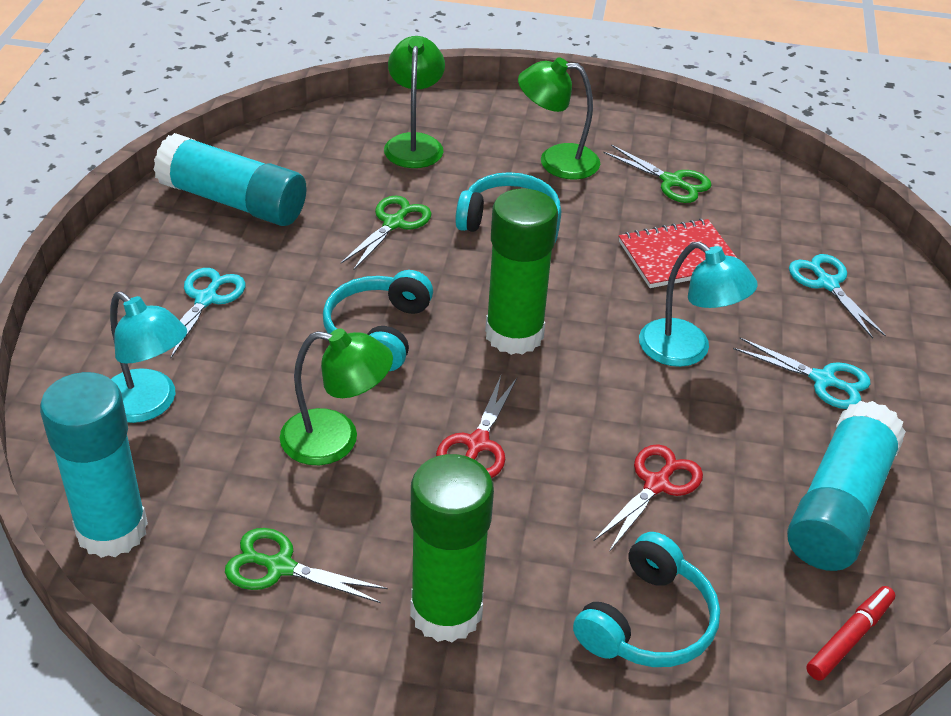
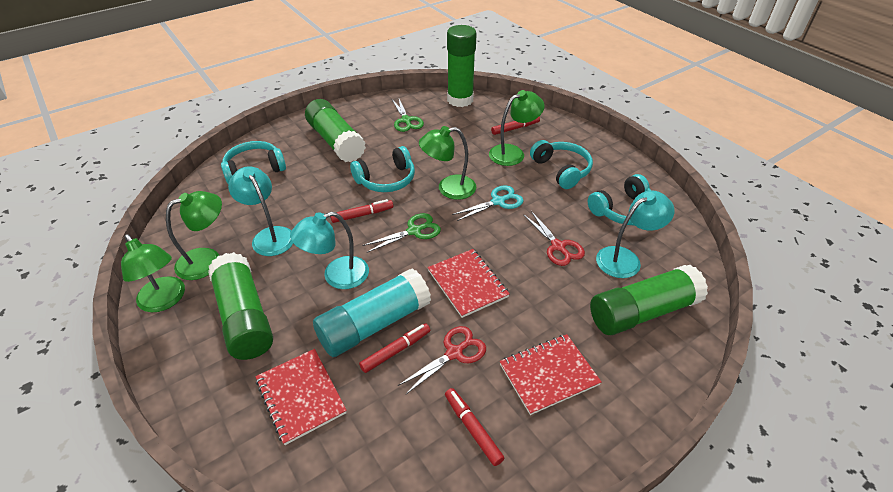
green glue stick: [410,454,494,642] [485,189,558,355] = 2 -> [208,252,273,360] [305,99,366,163] [447,25,477,107] [590,265,708,335] = 4
green lamp: [280,329,393,465] [384,36,445,168] [518,57,600,180] = 3 -> [121,234,185,312] [166,191,222,280] [419,126,476,200] [489,90,545,166] = 4
green scissors: [225,528,388,603] [341,195,432,270] [603,145,712,203] = 3 -> [362,213,441,253] [392,99,424,132] = 2
red marker: [806,586,895,681] = 1 -> [330,199,393,223] [359,323,430,373] [445,388,504,466] [491,117,540,135] = 4
red notebook: [619,219,737,288] = 1 -> [255,349,347,445] [428,249,510,318] [499,334,602,415] = 3
turquoise glue stick: [40,372,148,558] [153,133,307,226] [787,401,906,571] = 3 -> [313,268,431,357] = 1
turquoise headphones: [323,270,433,371] [455,172,561,242] [573,532,720,667] = 3 -> [221,141,286,185] [350,146,415,192] [530,140,593,189] [588,174,651,225] = 4
turquoise lamp: [110,291,187,423] [639,242,758,367] = 2 -> [228,166,293,256] [290,212,369,289] [596,190,675,278] = 3
turquoise scissors: [171,268,246,358] [733,338,871,409] [789,254,886,339] = 3 -> [452,185,524,221] = 1

